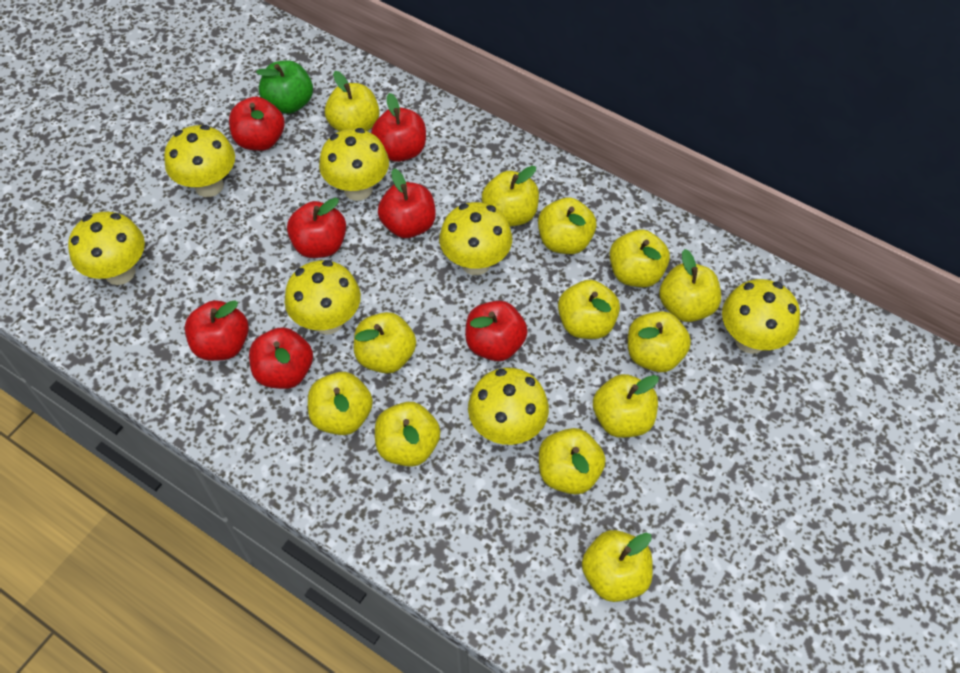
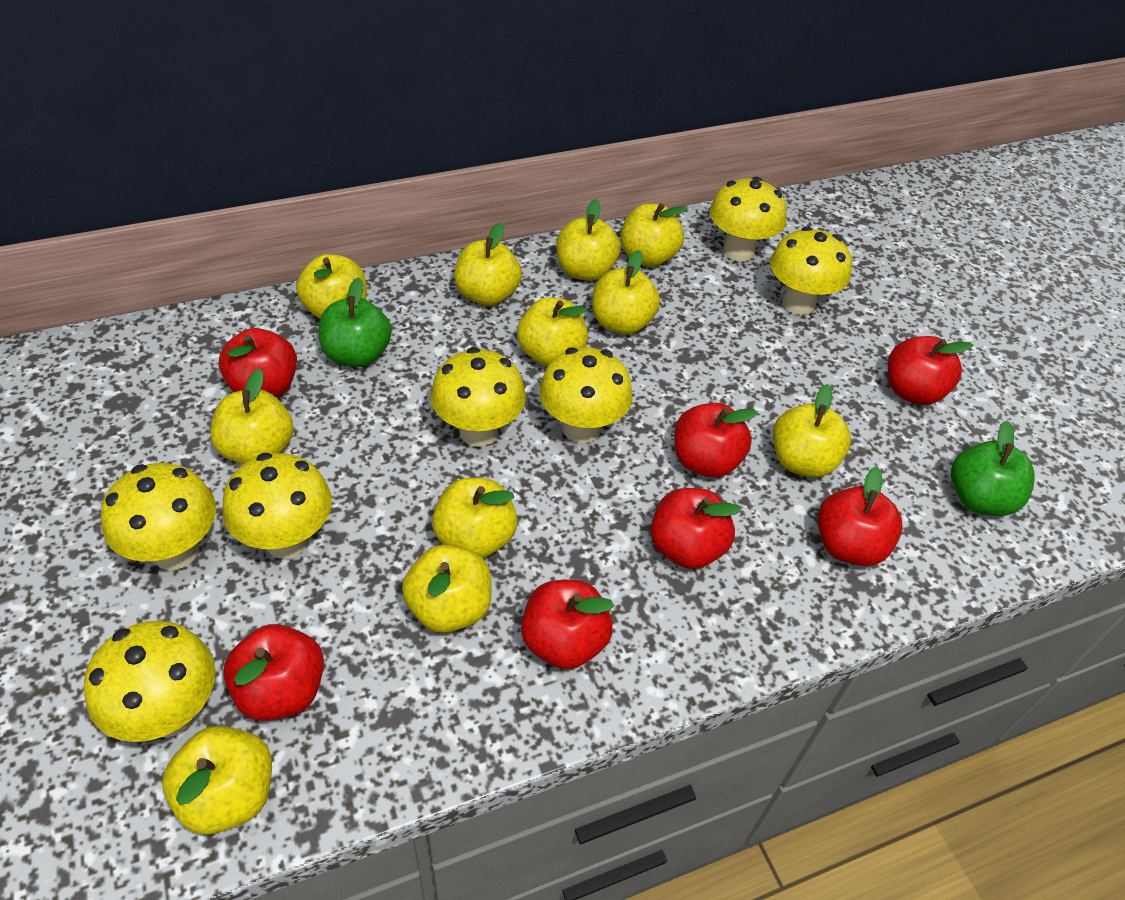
green apple: [256,60,313,114] = 1 -> [319,277,392,367] [951,421,1035,516] = 2
yellow apple: [308,372,373,435] [325,71,380,132] [354,312,416,374] [375,402,440,467] [482,166,539,227] [538,197,597,254] [539,428,606,495] [558,280,620,339] [582,530,653,602] [593,374,659,438] [610,230,670,287] [628,311,691,372] [659,249,721,322] = 13 -> [162,726,272,835] [210,368,294,464] [296,254,367,319] [402,545,492,633] [432,478,517,558] [454,223,522,306] [517,298,588,366] [556,199,621,281] [592,250,660,334] [621,203,687,267] [773,384,851,477] = 11

